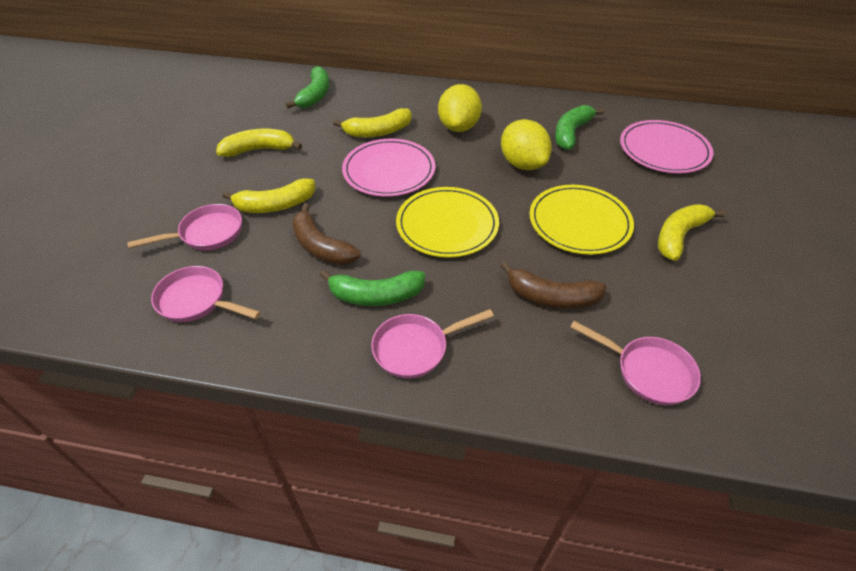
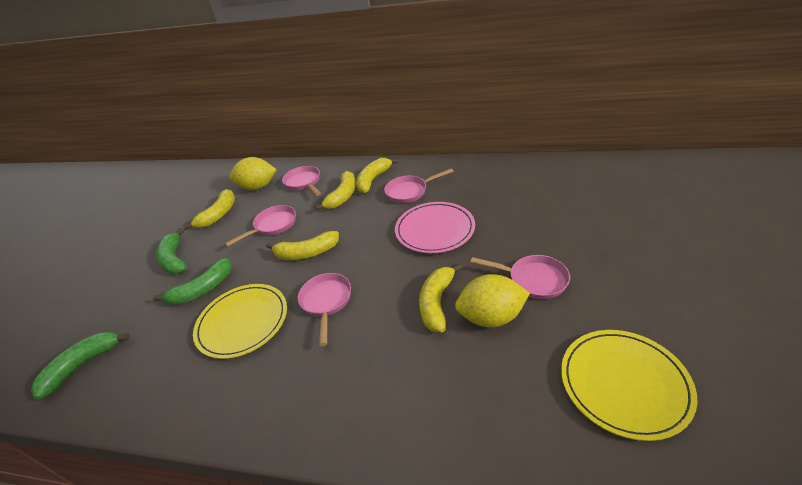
brown banana: [292,203,361,265] [500,261,607,309] = 2 -> none = 0
pink pan: [127,204,242,250] [151,266,261,322] [371,309,494,379] [570,321,701,405] = 4 -> [225,205,296,247] [282,166,321,196] [298,273,351,346] [384,168,454,203] [470,255,570,299] = 5
pink plate: [342,139,435,197] [620,120,714,173] = 2 -> [395,202,475,253] = 1
yellow banana: [216,129,302,157] [222,178,315,213] [333,108,412,137] [658,204,726,261] = 4 -> [183,189,235,230] [266,231,339,260] [315,171,356,211] [356,158,399,193] [419,263,463,332] = 5

